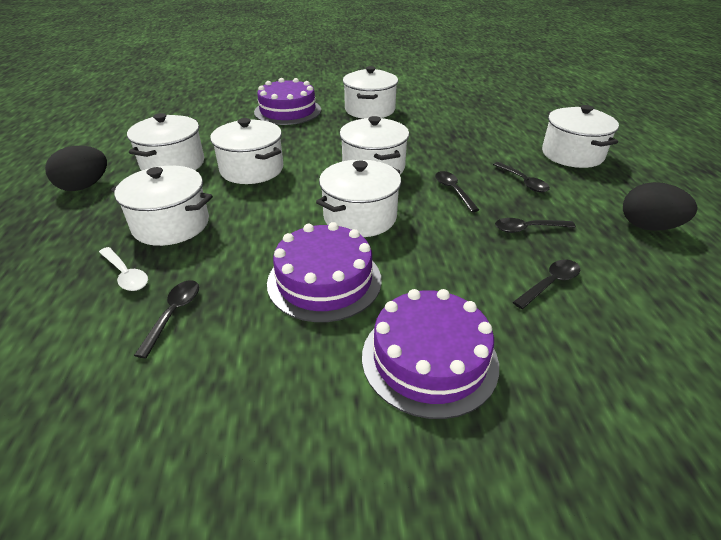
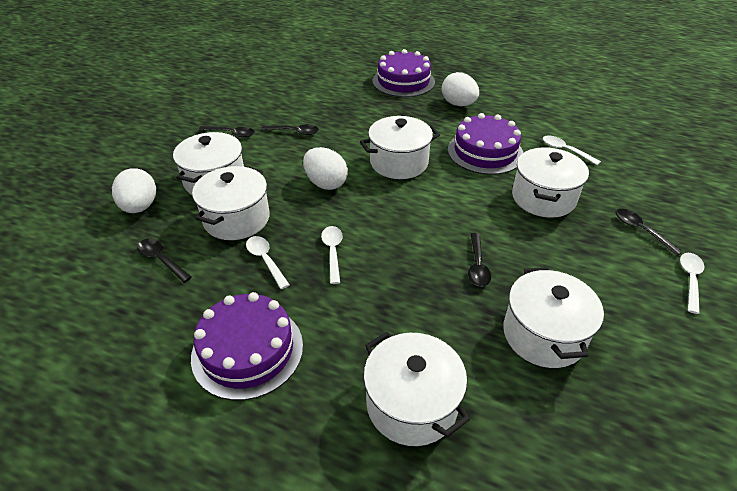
black egg: [45,146,107,191] [623,182,697,231] = 2 -> none = 0
white egg: none = 0 -> [112,168,156,213] [303,147,348,190] [442,72,479,106] = 3
white pot: [111,166,213,246] [127,113,204,171] [210,118,283,184] [316,159,401,237] [340,116,409,174] [343,66,398,119] [542,105,619,168] = 7 -> [173,132,244,195] [192,166,270,240] [360,116,440,179] [363,332,470,446] [503,267,604,368] [512,147,589,218] = 6
white spoon: [99,247,148,291] = 1 -> [246,236,290,289] [321,226,343,284] [543,135,601,165] [680,253,704,314] = 4

